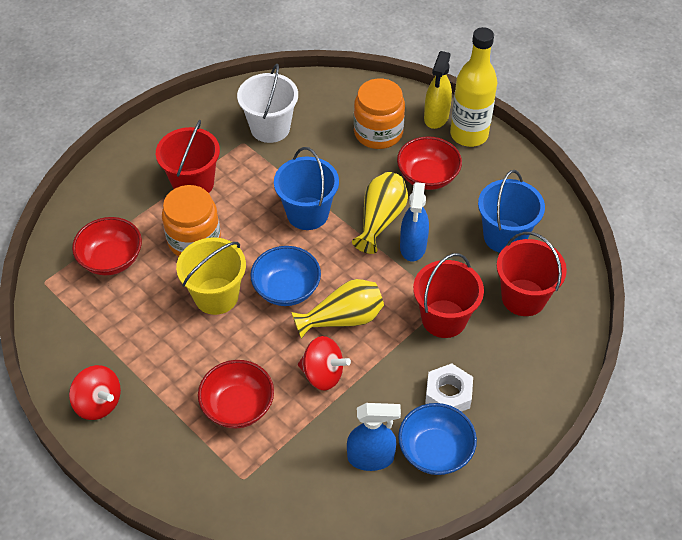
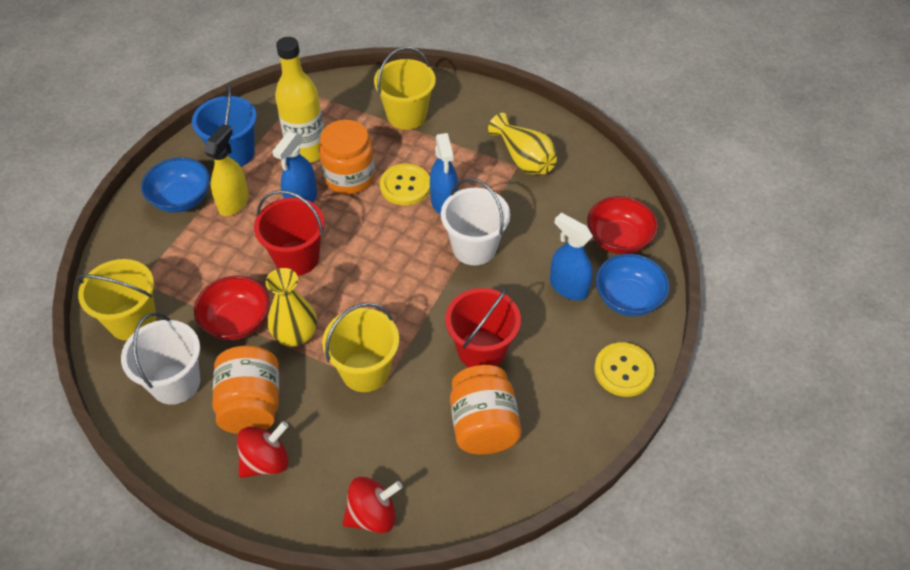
blue bucket: [274,147,339,230] [478,170,545,253] = 2 -> [192,85,257,167] = 1
blue spray bottle: [347,403,401,471] [400,182,429,261] = 2 -> [272,131,317,203] [430,133,458,215] [550,213,593,300] = 3
orange jar: [162,185,221,257] [354,79,405,149] = 2 -> [212,346,279,434] [319,120,375,194] [450,365,522,455] = 3
red bowl: [72,217,142,275] [198,360,274,428] [397,136,462,190] = 3 -> [194,276,270,340] [587,196,658,254] = 2
red bucket: [156,120,220,193] [413,253,484,338] [497,232,567,316] = 3 -> [254,190,325,276] [445,288,521,368] = 2
white bucket: [237,64,298,143] = 1 -> [121,313,200,405] [441,178,510,266] = 2
white nut: [425,363,473,412] = 1 -> none = 0
yellow bucket: [176,237,246,315] = 1 -> [77,259,156,341] [322,303,399,392] [374,47,436,130] = 3
yellow button: none = 0 -> [380,164,430,205] [594,342,655,397] = 2

